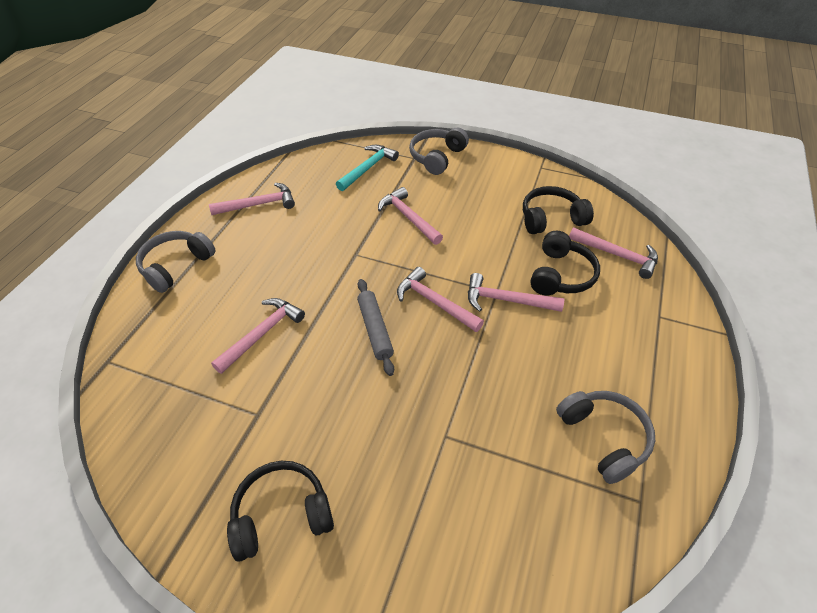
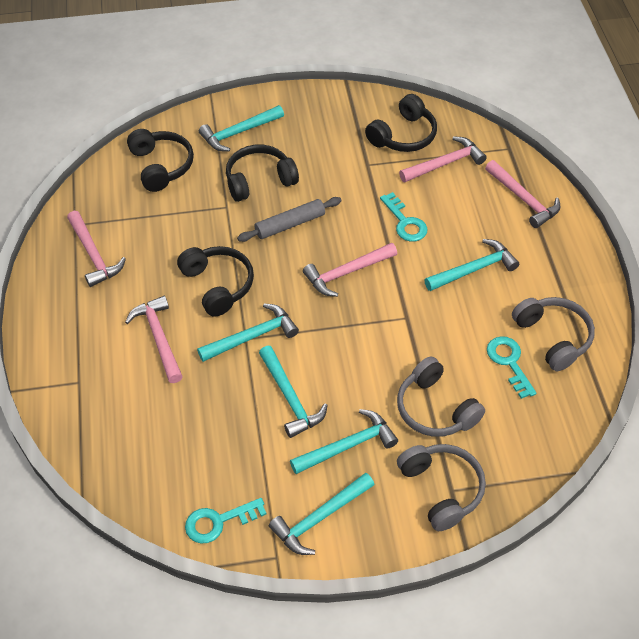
black headphones: [227,461,334,562] [523,186,594,234] [530,231,600,295] = 3 -> [127,129,194,192] [177,246,254,317] [226,145,299,202] [365,94,437,152] = 4
pink hammer: [209,183,295,215] [211,298,305,374] [378,187,443,245] [397,267,484,332] [468,273,564,312] [569,227,658,279] = 6 -> [67,211,126,287] [125,296,183,383] [303,243,397,297] [399,136,487,182] [485,160,561,228] = 5
turquoise hammer: [336,145,399,191] = 1 -> [197,304,299,362] [199,105,284,151] [259,346,328,438] [269,473,374,555] [290,409,398,474] [425,239,519,291] = 6
turquoise key: none = 0 -> [185,498,267,544] [380,192,428,242] [487,336,537,399] = 3

